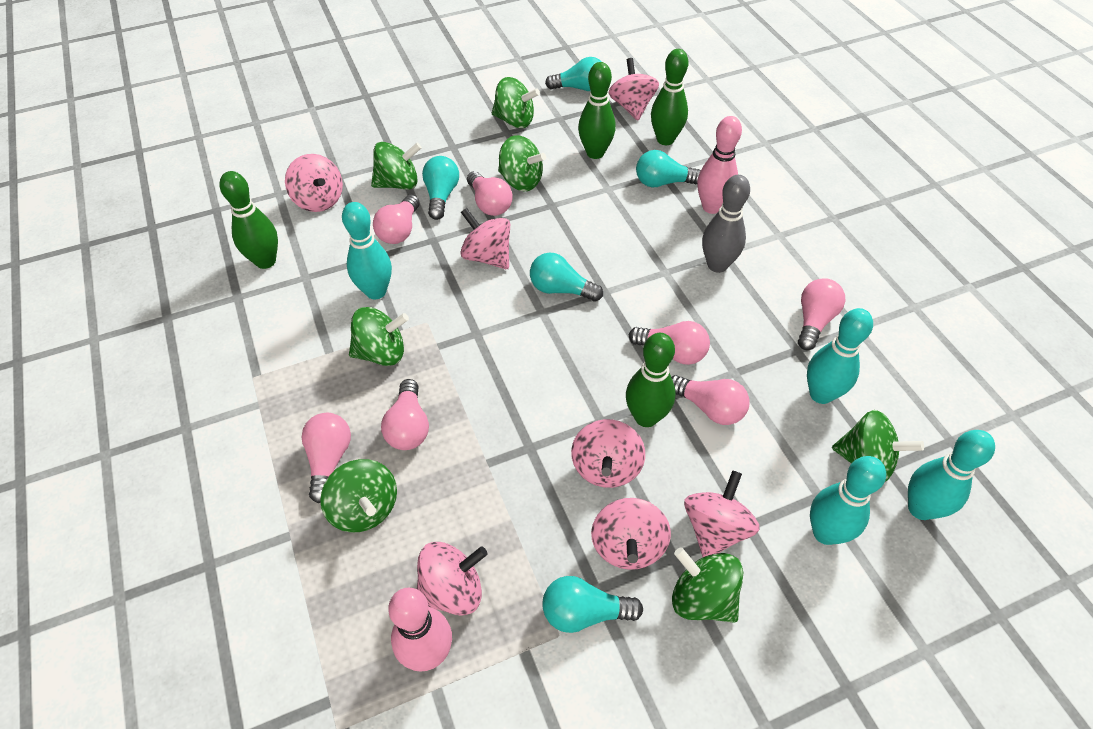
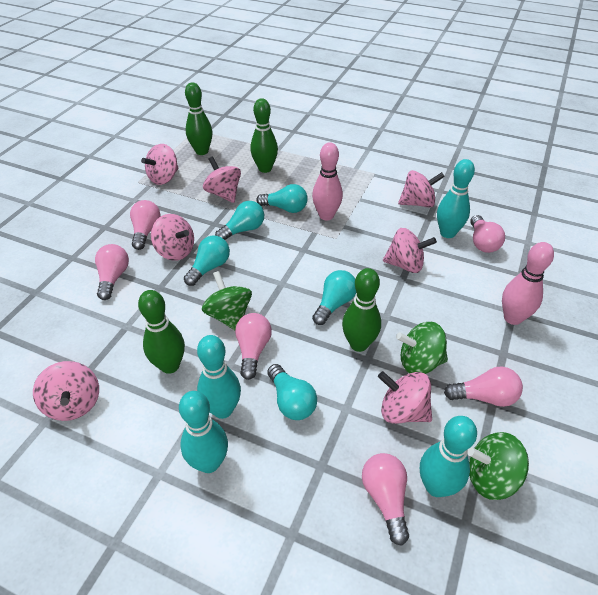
green spinning top: [320,459,397,533] [349,307,409,366] [371,142,422,190] [492,77,540,128] [498,135,546,191] [672,547,743,623] [832,410,924,481] = 7 -> [202,271,252,330] [396,322,448,374] [467,432,529,500] = 3
grey bowling pin: [702,175,750,273] = 1 -> none = 0
pink light bulb: [302,413,351,503] [373,195,420,244] [381,379,429,450] [467,171,513,216] [629,321,710,365] [671,375,749,425] [798,278,845,350] = 7 -> [95,244,129,300] [130,200,161,250] [235,313,272,380] [362,453,409,546] [444,367,523,407] [470,215,505,253] = 6

